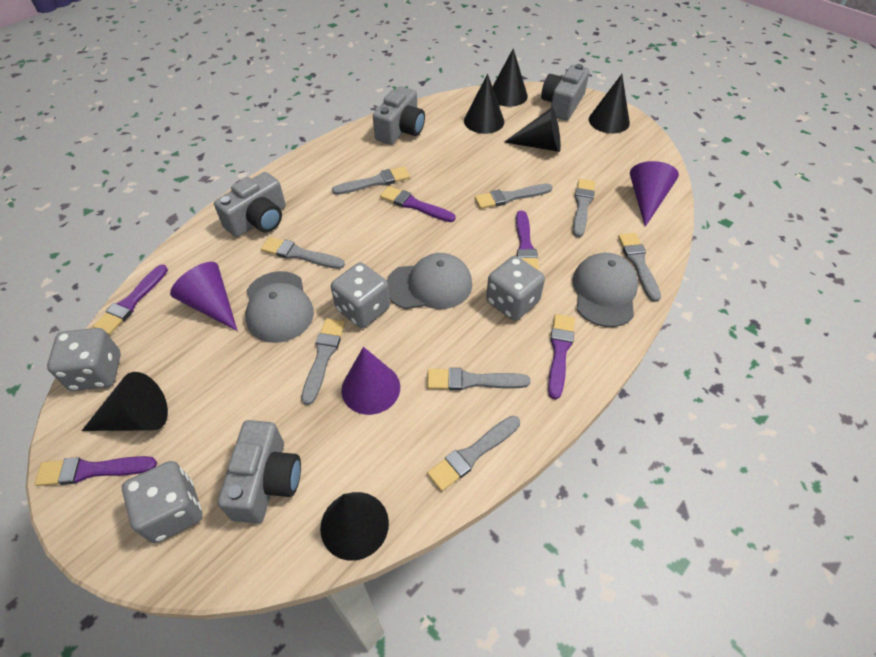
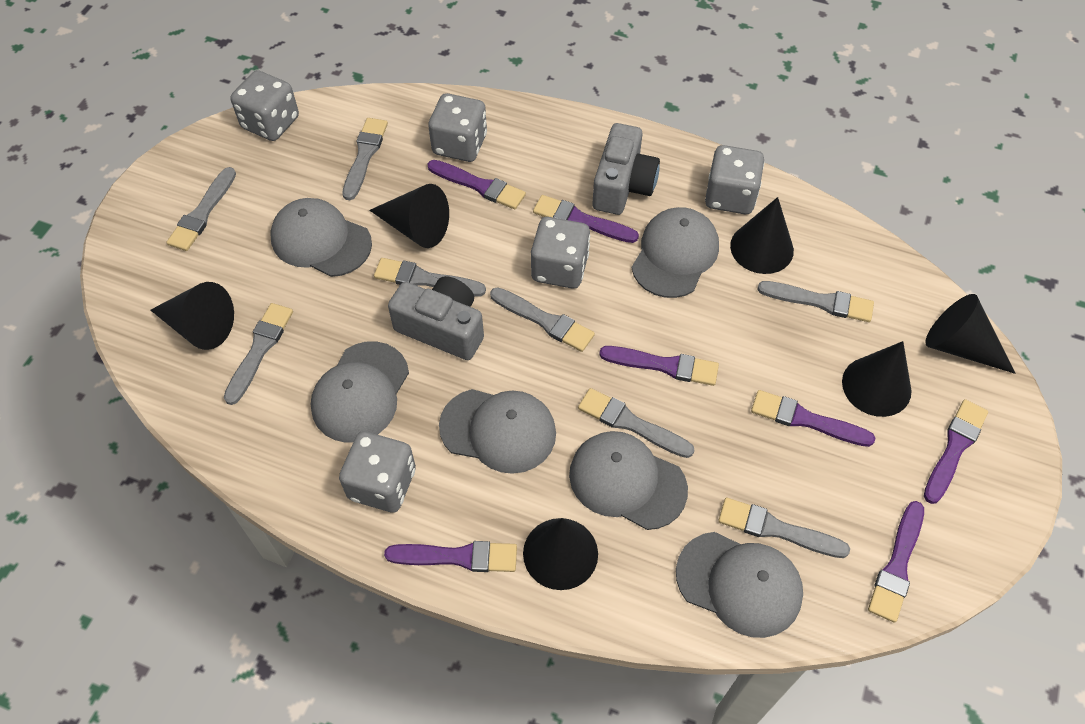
grey camera: [214,172,286,237] [217,420,301,524] [373,86,425,145] [541,64,589,120] = 4 -> [388,276,484,360] [592,123,660,215] = 2
grey cap: [245,271,314,343] [386,253,472,309] [572,253,638,327] = 3 -> [270,198,372,277] [311,341,409,443] [439,389,556,474] [569,431,688,530] [632,207,719,298] [676,532,803,638] = 6
grey dice: [47,328,121,391] [122,461,202,543] [331,262,390,328] [486,256,545,321] = 4 -> [230,70,299,141] [339,431,416,513] [428,93,487,162] [531,217,590,289] [705,145,764,214] = 5
purple brush: [35,456,157,486] [93,265,168,335] [380,186,456,222] [516,211,539,270] [548,314,575,399] = 5 -> [384,541,517,572] [427,160,526,209] [533,195,639,243] [599,346,719,386] [751,390,875,447] [868,501,924,623] [924,399,988,504] = 7
purple cone: [170,262,238,331] [341,347,400,415] [630,161,679,227] = 3 -> none = 0

